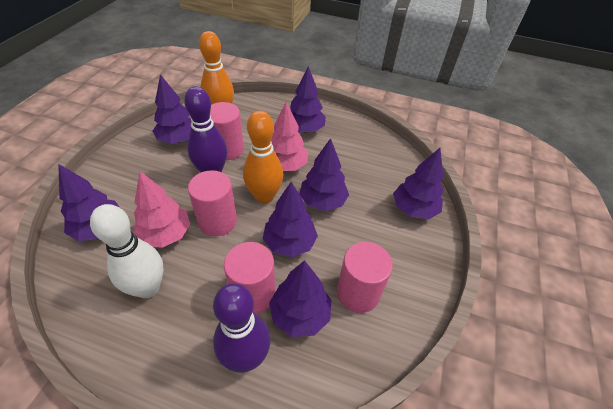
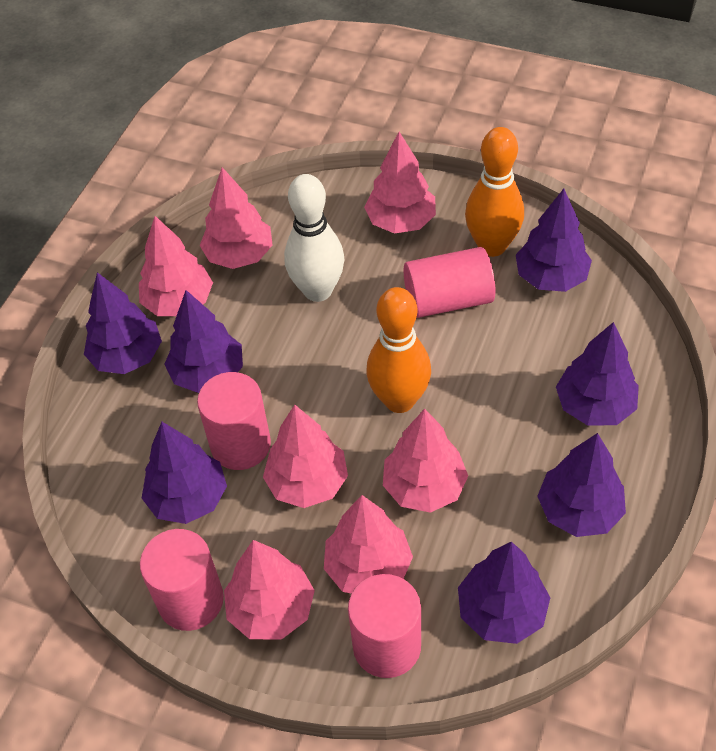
pink tree: [133,171,190,248] [271,102,308,171] = 2 -> [139,216,213,316] [200,167,273,269] [224,540,315,639] [263,405,348,508] [324,495,413,594] [364,132,436,234] [383,409,468,513] = 7
purple bowling pin: [184,86,227,172] [213,283,271,373] = 2 -> none = 0

